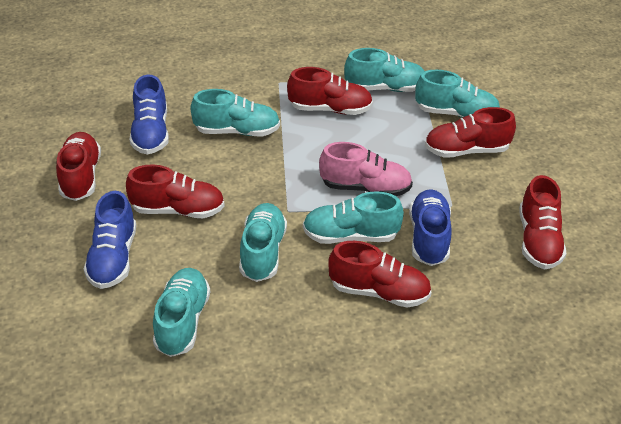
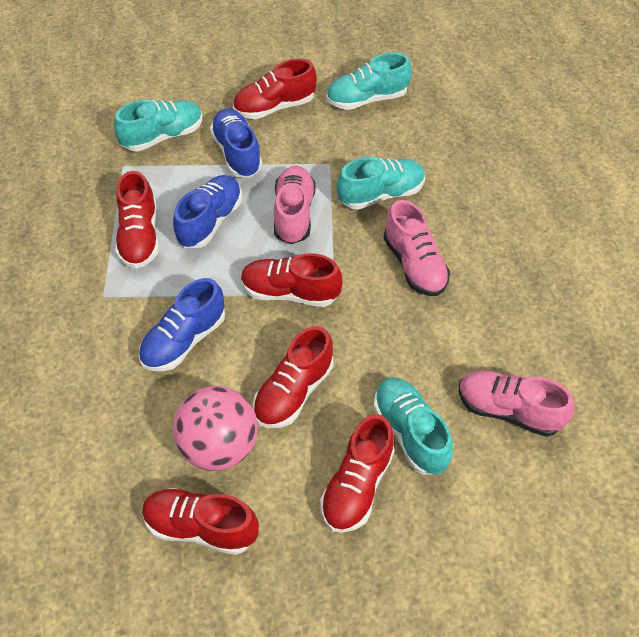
pink ball: none = 0 -> [173,386,258,471] = 1
pink shoe: [319,142,413,196] = 1 -> [274,166,316,244] [384,200,450,296] [459,371,574,437] = 3
turquoise shoe: [153,268,210,357] [191,89,280,136] [239,203,287,282] [303,191,404,244] [344,48,425,92] [415,70,500,118] = 6 -> [114,100,203,151] [326,53,412,110] [337,157,425,210] [373,377,453,475] = 4

